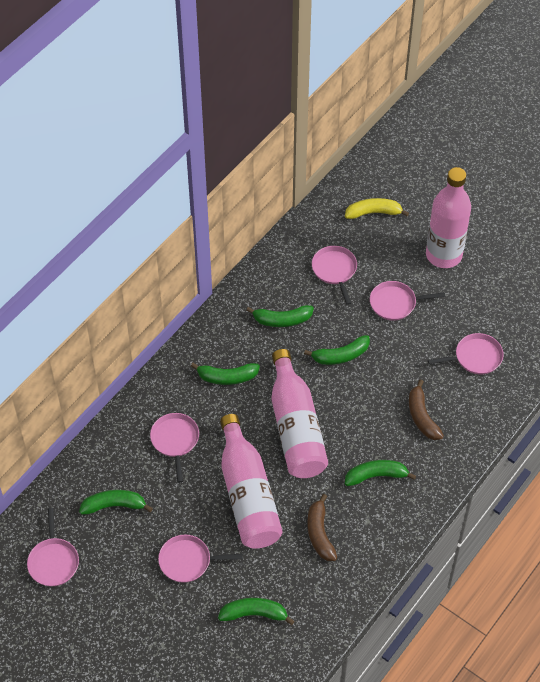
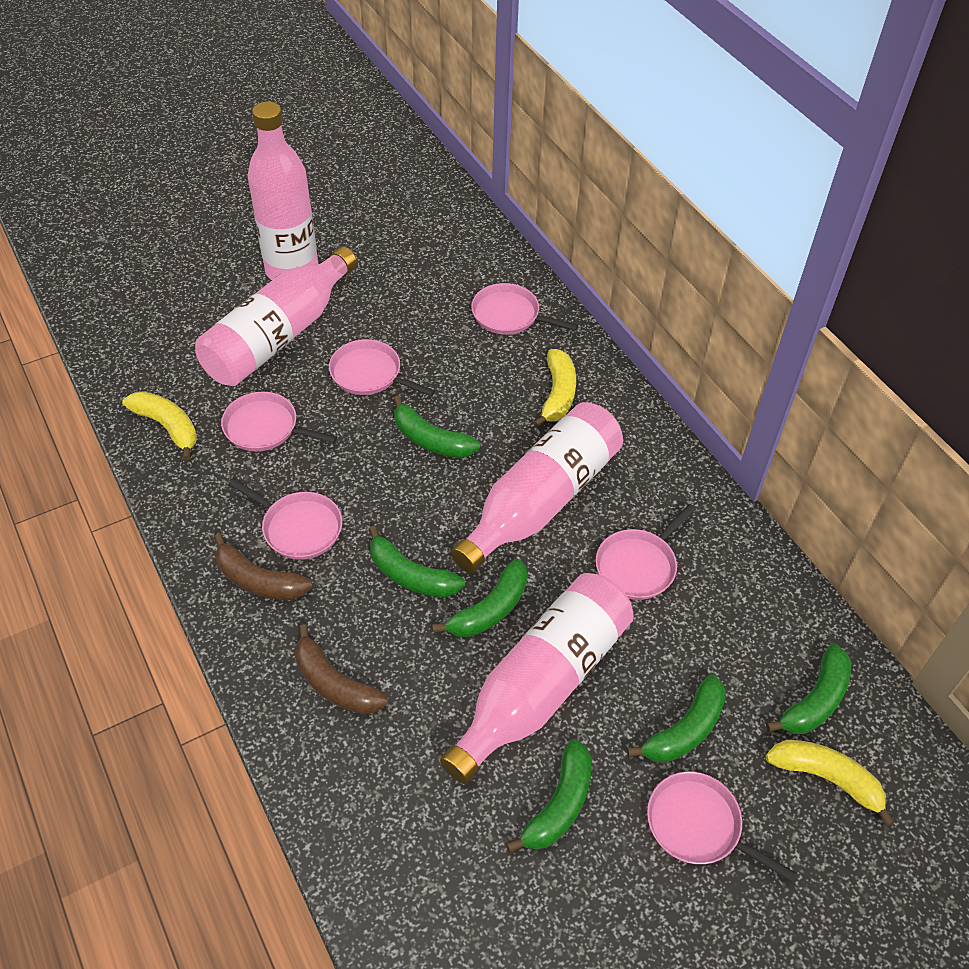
pink bottle: [220,414,282,549] [272,349,328,478] [426,167,471,268] = 3 -> [195,246,357,386] [247,101,319,280] [440,573,634,784] [451,402,623,573] = 4
yellow banana: [345,198,409,219] = 1 -> [122,391,197,461] [533,349,576,428] [766,740,894,826] = 3

